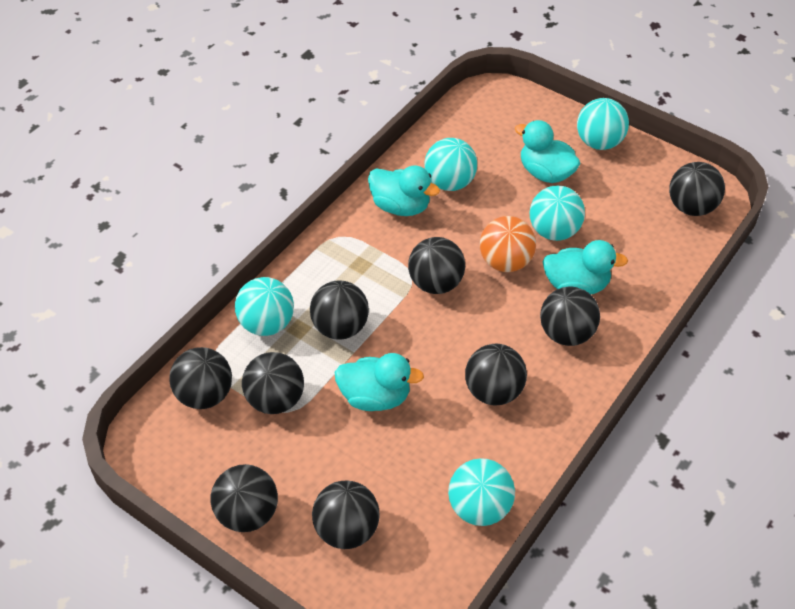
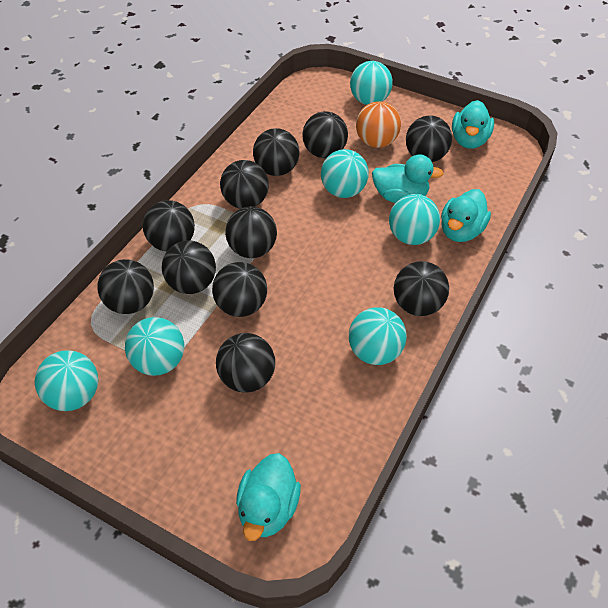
black ball: [169,347,232,409] [210,464,278,532] [242,352,304,414] [310,281,369,340] [312,481,380,549] [408,237,465,294] [465,344,527,405] [540,287,600,346] [669,162,725,216] = 9 -> [97,259,154,314] [143,200,195,252] [162,240,216,294] [212,262,267,317] [216,333,275,392] [220,160,269,209] [225,206,277,258] [253,128,300,176] [302,111,348,158] [394,261,449,316] [406,116,452,162] = 11
turquoise ball: [235,277,294,336] [424,138,477,191] [448,458,515,526] [529,185,585,241] [577,98,629,150] = 5 -> [35,350,98,411] [125,317,184,376] [321,149,369,198] [349,307,407,365] [350,61,393,105] [389,194,440,245] = 6

